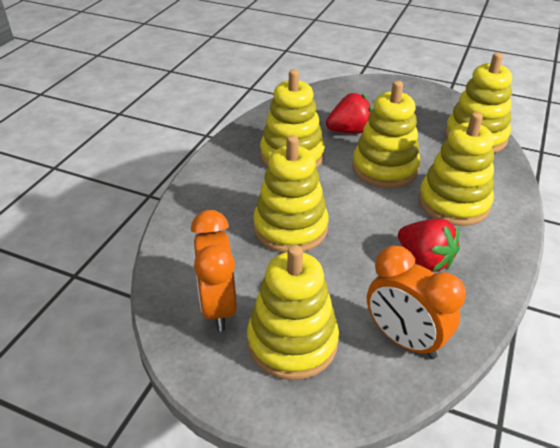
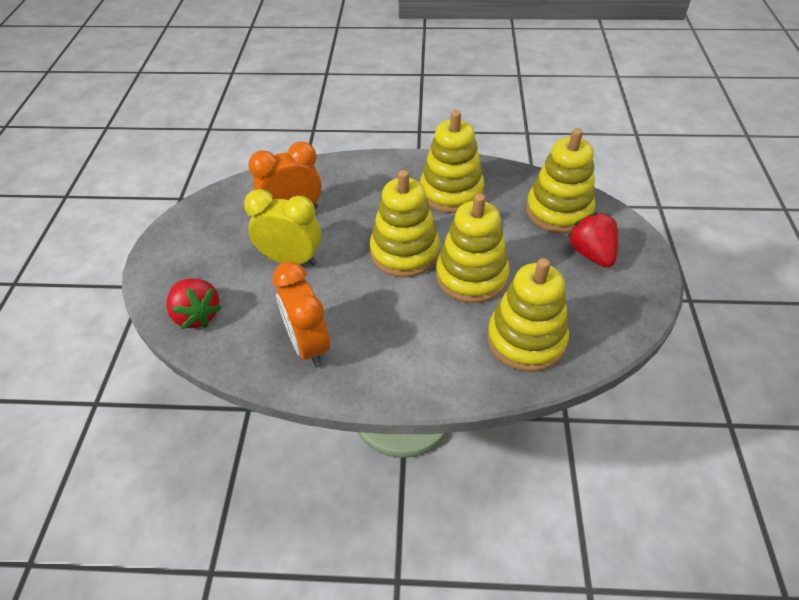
yellow clock: none = 0 -> [244,189,321,266] = 1
yellow stacking toy: [247,245,339,380] [253,135,329,253] [260,69,325,168] [352,81,420,188] [418,112,494,226] [445,52,512,153] = 6 -> [370,170,440,278] [420,110,484,213] [436,194,509,303] [487,258,569,372] [526,128,595,233] = 5

